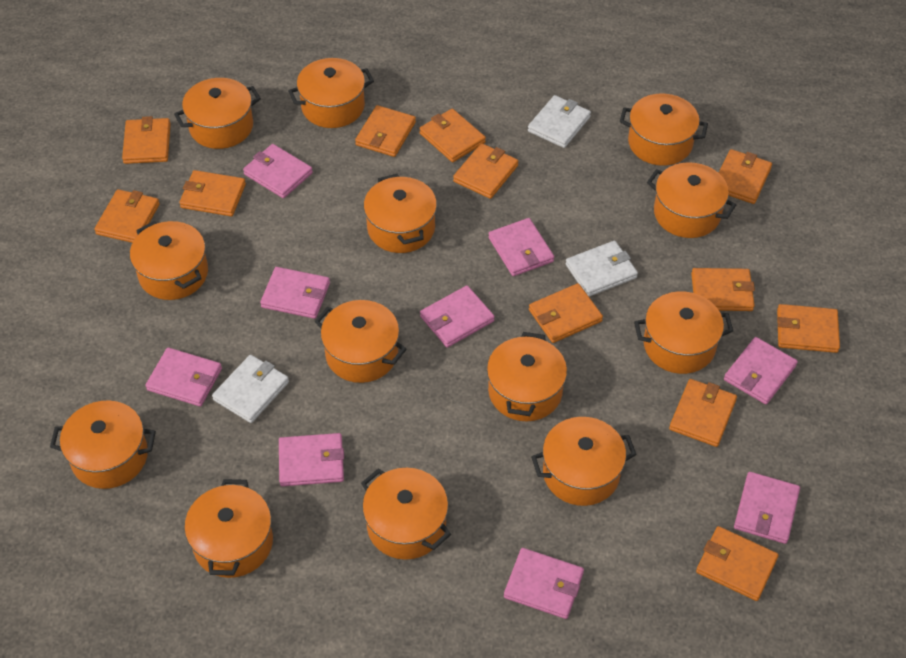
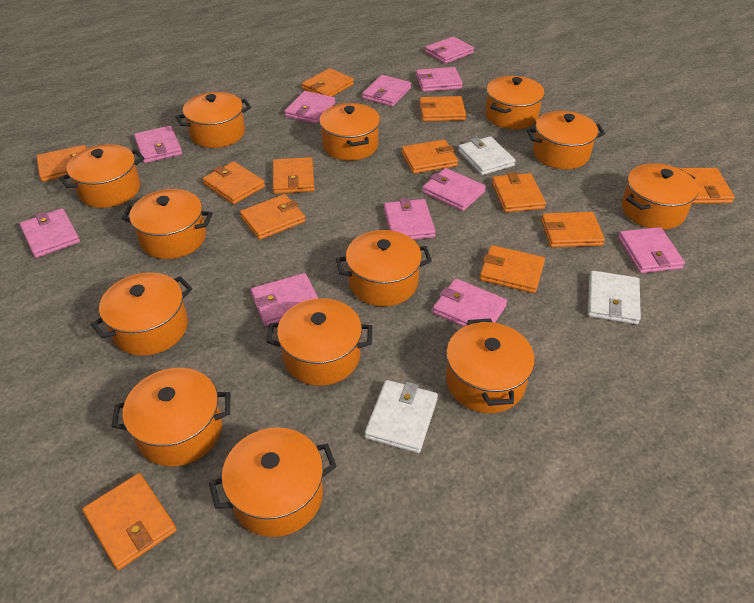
pink wallet: [145,347,222,407] [243,144,313,198] [260,267,330,319] [279,433,344,486] [420,286,495,348] [488,218,554,276] [504,548,584,619] [724,337,798,404] [734,472,800,544] = 9 -> [20,208,80,258] [134,126,182,163] [251,273,318,326] [285,91,335,124] [362,75,411,107] [384,198,436,240] [416,67,463,92] [422,168,486,211] [425,36,474,64] [433,278,507,327] [618,227,685,273] = 11

